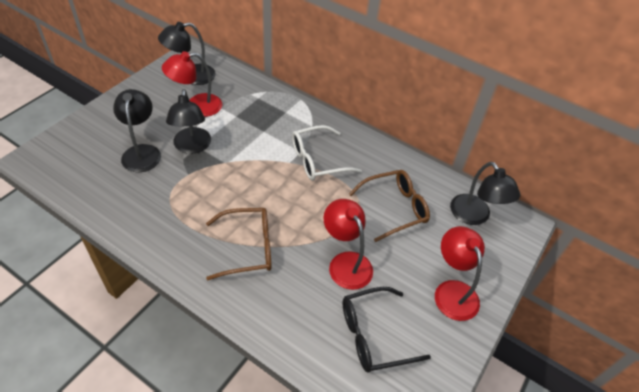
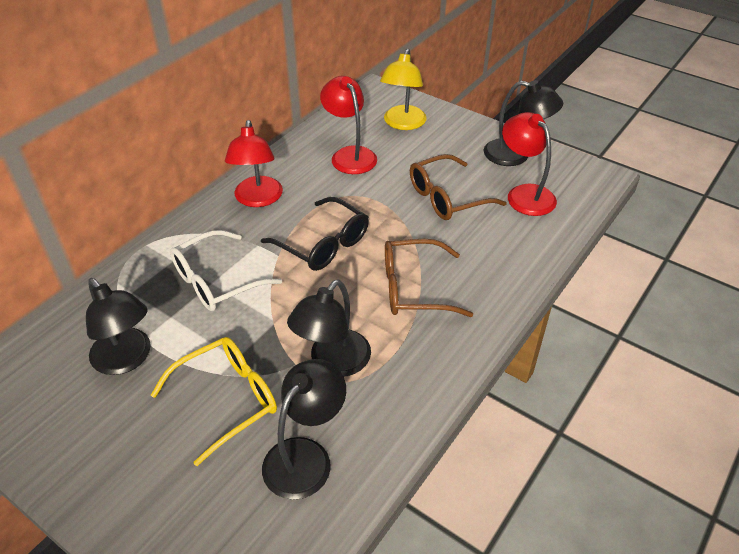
yellow glasses: none = 0 -> [151,337,277,466] = 1
yellow lamp: none = 0 -> [380,49,427,130] = 1

